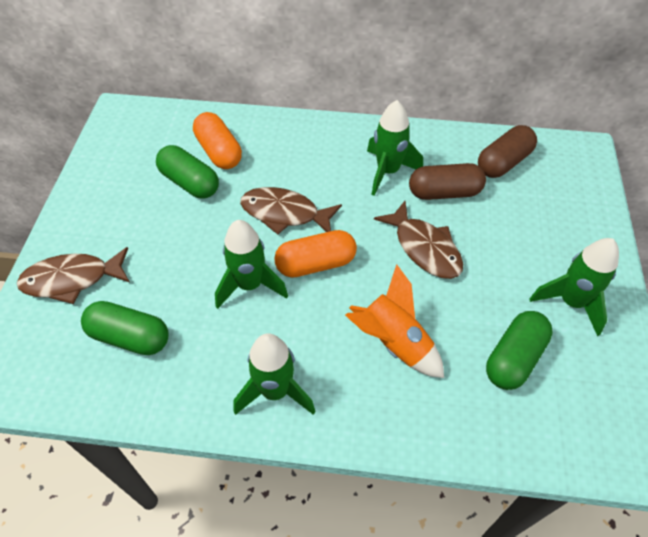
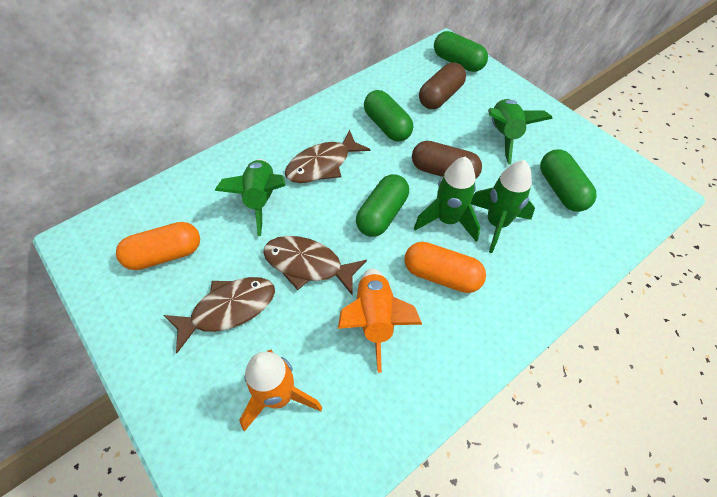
green capsule: [81,301,169,355] [156,145,219,199] [486,311,553,390] = 3 -> [356,174,409,237] [364,90,413,142] [434,31,488,72] [540,149,597,212] = 4
orange rocket: [345,264,444,378] = 1 -> [239,350,322,432] [338,268,422,373] = 2

